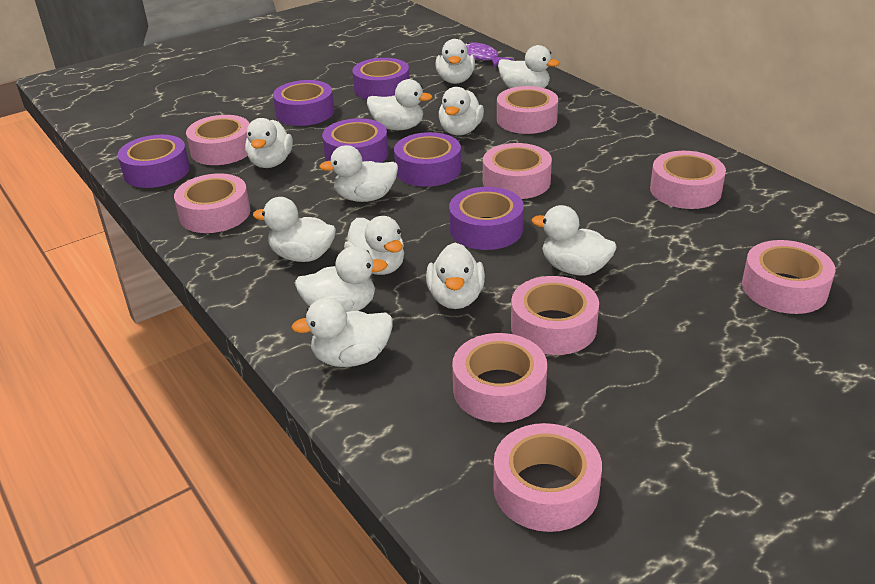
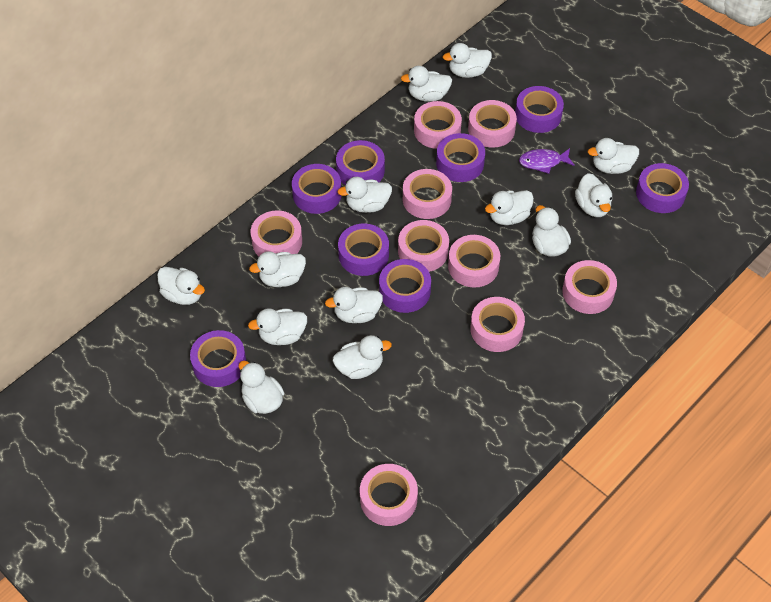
purple tape: [117,135,190,188] [273,80,334,126] [322,118,388,163] [352,58,409,99] [394,132,461,187] [449,187,524,250] = 6 -> [190,330,246,387] [292,164,341,214] [336,140,385,185] [338,223,389,276] [379,259,431,313] [436,133,485,182] [515,86,564,133] [636,163,689,213] = 8
white duck: [245,118,293,168] [253,197,336,262] [291,298,393,367] [295,246,388,312] [319,145,398,202] [344,216,404,275] [367,79,433,130] [426,243,485,309] [435,39,475,84] [438,87,484,136] [498,45,560,89] [532,205,617,276] = 12 -> [157,267,205,305] [239,361,284,414] [248,308,307,345] [249,251,306,287] [325,287,383,323] [333,335,392,379] [337,177,392,213] [401,66,452,102] [443,43,492,78] [485,190,534,225] [532,205,571,257] [575,173,612,217] [588,138,639,174] = 13

